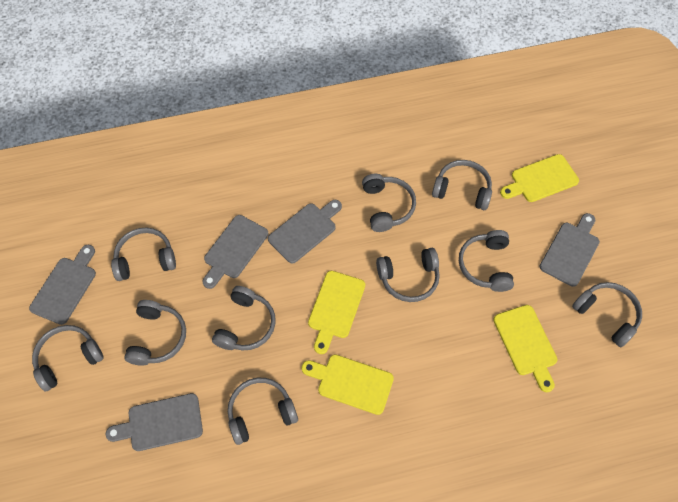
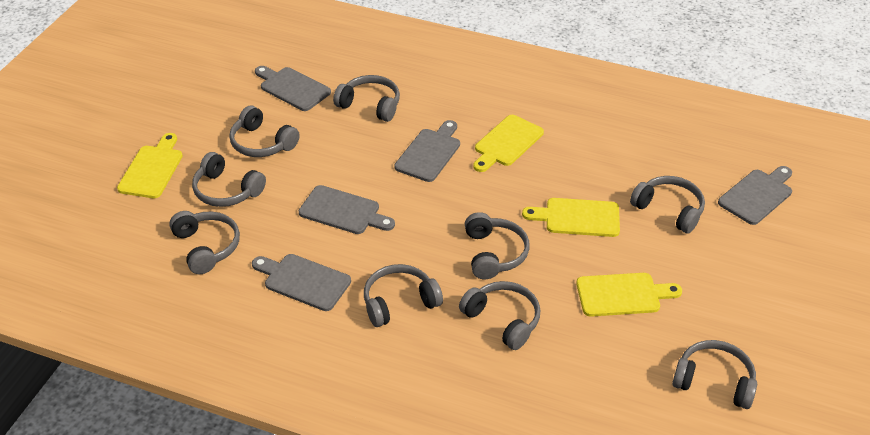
grey headphones: [32,325,104,392] [111,227,176,281] [124,300,186,366] [212,286,276,350] [228,378,298,445] [362,174,416,232] [376,248,440,302] [432,160,492,210] [459,230,514,292] [572,282,642,347] = 10 -> [169,211,240,274] [192,152,266,207] [229,106,300,157] [333,75,400,122] [364,264,443,327] [459,281,540,350] [465,212,530,279] [630,176,705,233] [672,340,757,409] = 9

